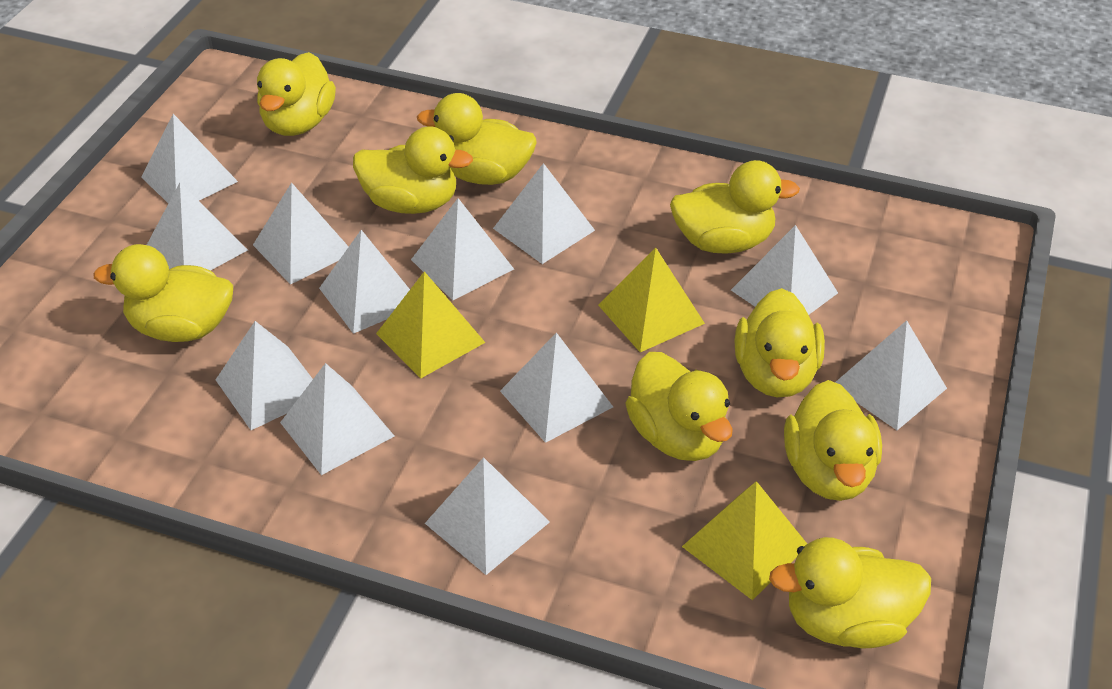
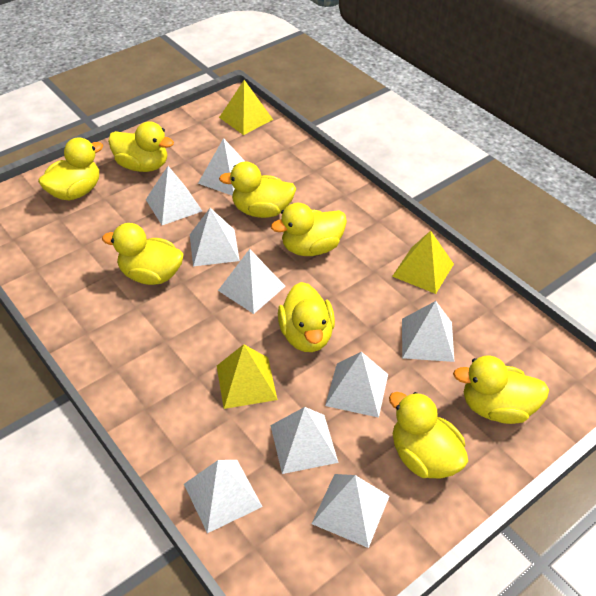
white pyramid: [141,114,238,203] [147,183,248,271] [216,321,313,430] [253,182,349,285] [280,363,395,475] [319,230,410,334] [411,198,514,301] [425,457,550,575] [493,163,595,264] [500,332,613,443] [731,225,838,315] [835,320,947,430] = 12 -> [146,166,202,225] [184,460,263,533] [190,208,240,266] [198,138,245,195] [218,249,285,314] [270,407,338,474] [312,474,389,548] [325,352,388,418] [402,301,454,362] = 9
yellow duck: [93,244,233,342] [257,52,336,136] [353,126,473,214] [417,93,537,185] [625,352,733,461] [670,160,800,254] [735,288,825,397] [769,537,931,648] [784,380,882,501] = 9 -> [38,137,103,201] [102,223,184,285] [108,121,174,172] [219,161,296,218] [271,203,347,256] [278,282,335,352] [389,392,468,478] [453,356,549,424] = 8

